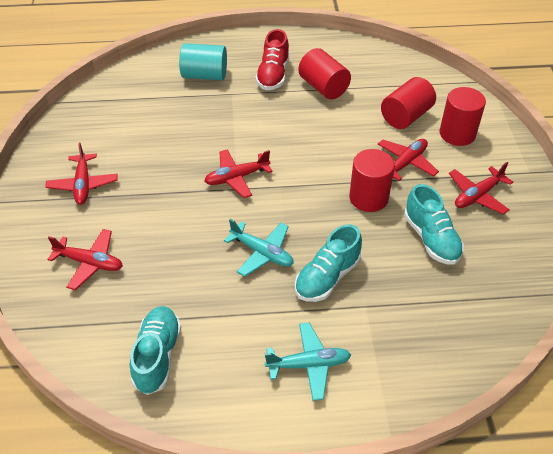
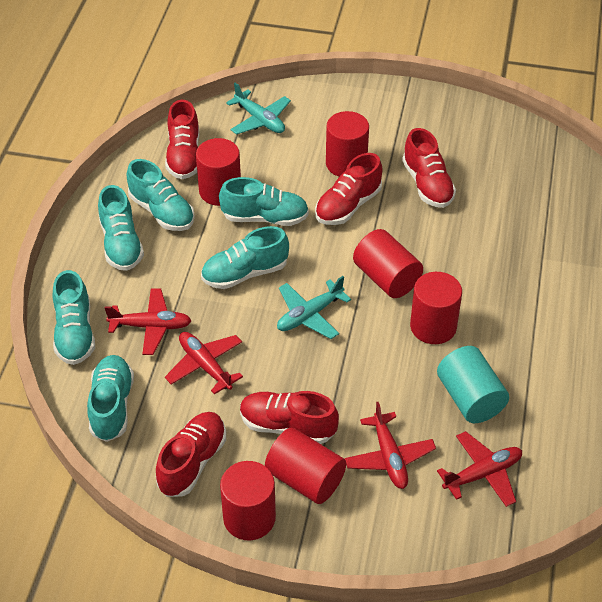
red cylinder: [298,48,351,99] [349,149,395,212] [381,77,436,129] [440,87,486,146] = 4 -> [196,138,241,206] [220,461,276,540] [265,428,346,504] [326,111,369,177] [353,229,423,298] [410,272,462,344] = 6
red plane: [45,143,118,205] [47,229,123,290] [204,149,273,198] [378,139,439,181] [449,162,513,215] = 5 -> [105,288,192,355] [165,332,243,395] [345,402,436,489] [437,431,522,507] = 4
red shoe: [255,29,289,90] = 1 -> [156,412,226,497] [165,100,199,179] [240,391,339,444] [315,153,382,225] [402,128,456,208] = 5
turquoise shoe: [130,306,181,395] [295,225,362,302] [404,184,464,265] = 3 -> [52,270,95,365] [87,355,134,442] [98,185,144,271] [127,159,195,231] [201,226,289,289] [219,177,309,226] = 6

